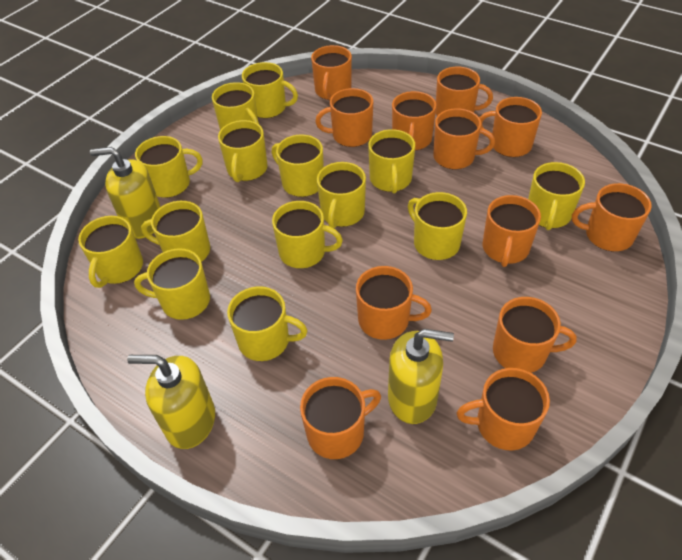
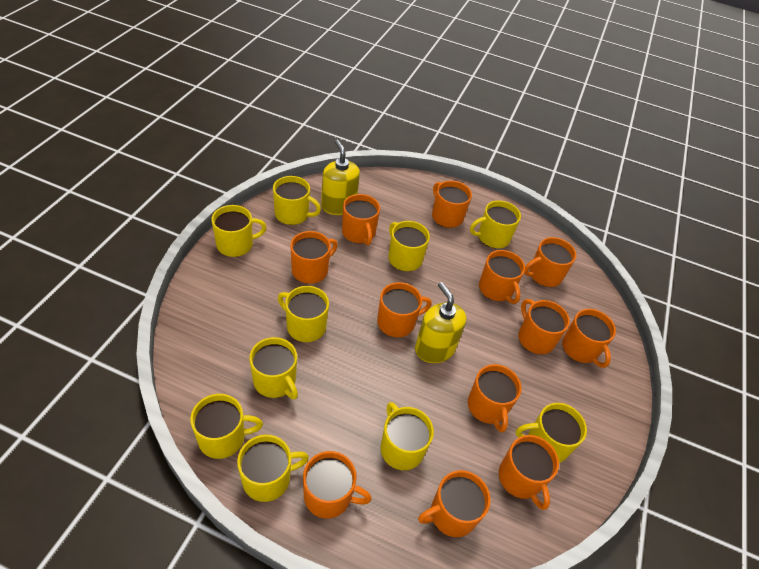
yellow mug: [78,216,143,288] [134,248,210,320] [135,136,203,198] [141,201,210,262] [212,82,259,130] [218,120,268,182] [227,286,308,361] [242,62,298,118] [272,134,324,197] [272,201,343,268] [317,162,366,228] [368,129,415,193] [408,192,467,260] [528,162,585,230] = 14 -> [190,394,263,459] [212,205,267,257] [237,435,309,502] [250,337,298,399] [273,176,321,225] [278,286,329,342] [381,402,434,470] [389,221,430,271] [470,200,521,248] [516,403,587,463] = 10
yellow soap dispenser: [90,147,161,239] [127,355,215,449] [388,329,454,424] = 3 -> [321,140,360,215] [415,282,466,363] = 2

